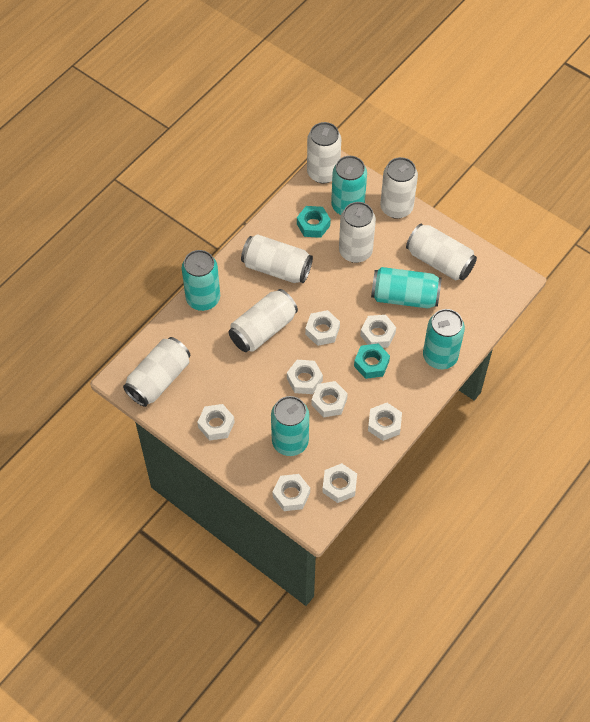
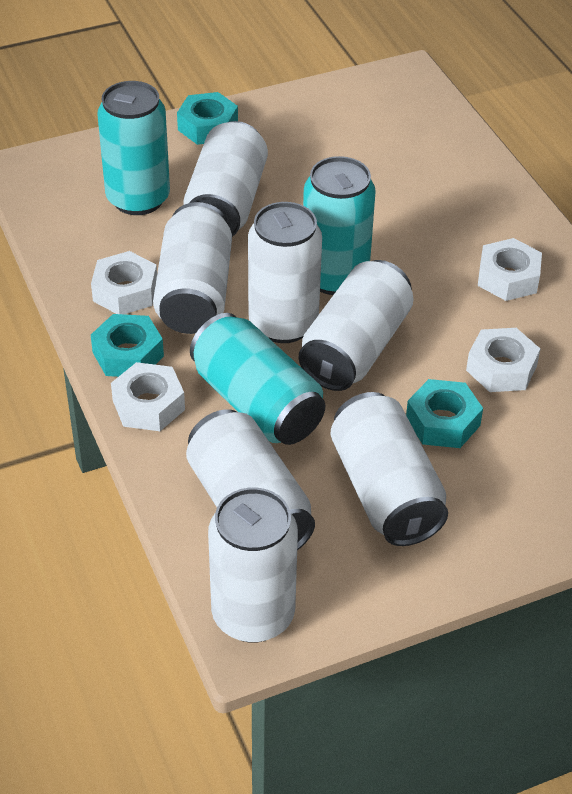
turquoise can: [182,250,220,311] [271,396,309,456] [331,156,367,215] [371,267,442,308] [423,309,465,369] = 5 -> [97,81,170,215] [190,313,325,445] [303,156,376,295] = 3
turquoise nut: [297,206,331,238] [354,343,390,379] = 2 -> [91,314,164,377] [177,92,238,145] [406,379,483,448] = 3
white nut: [197,404,235,441] [273,474,310,511] [287,360,323,394] [305,310,340,346] [312,381,348,418] [322,463,357,503] [360,315,396,348] [368,403,402,441] = 8 -> [91,251,157,314] [111,362,185,431] [466,328,540,392] [478,238,542,301] = 4

